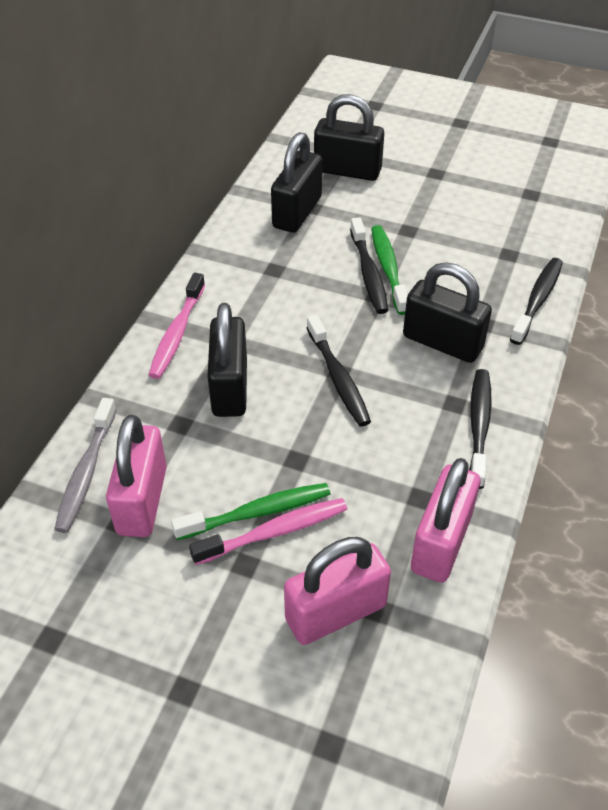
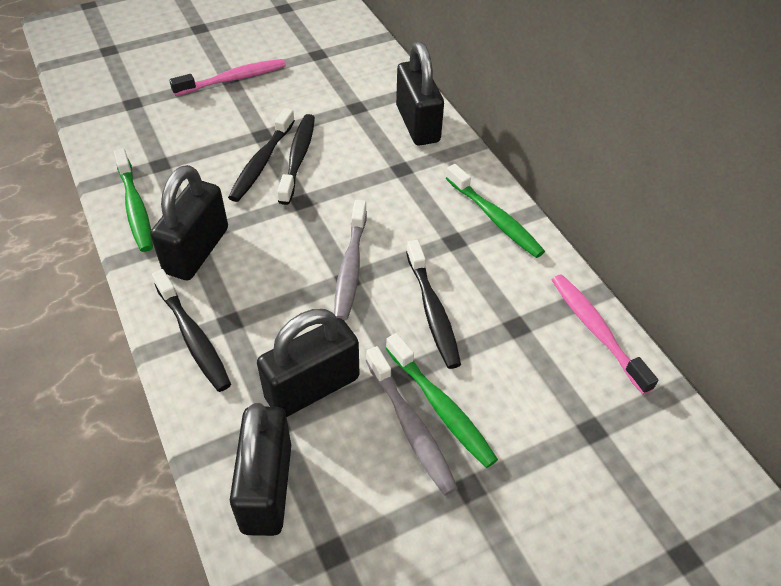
green toothbrush: [171,483,330,540] [371,225,408,315] = 2 -> [114,148,153,252] [386,333,498,468] [446,164,545,258] = 3
grey toothbrush: [54,398,117,533] = 1 -> [334,200,367,321] [366,346,458,495] = 2
pink padlock: [106,415,167,537] [284,537,391,645] [411,458,480,583] = 3 -> none = 0

